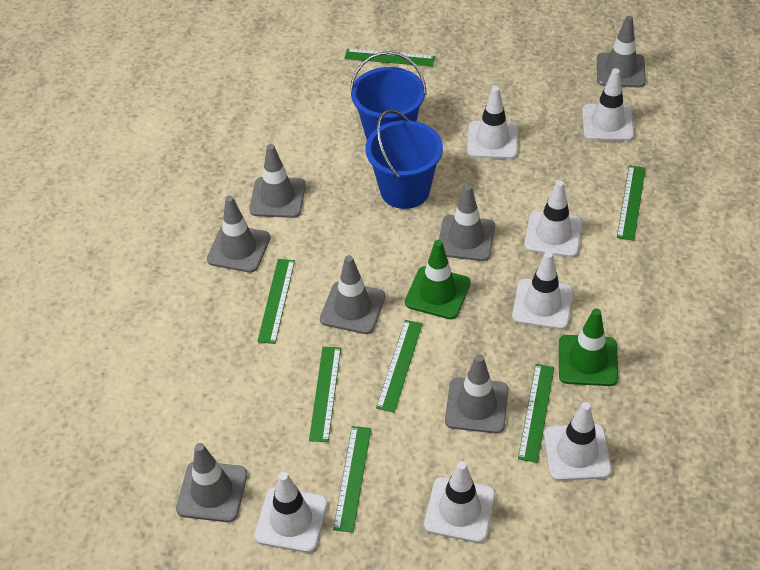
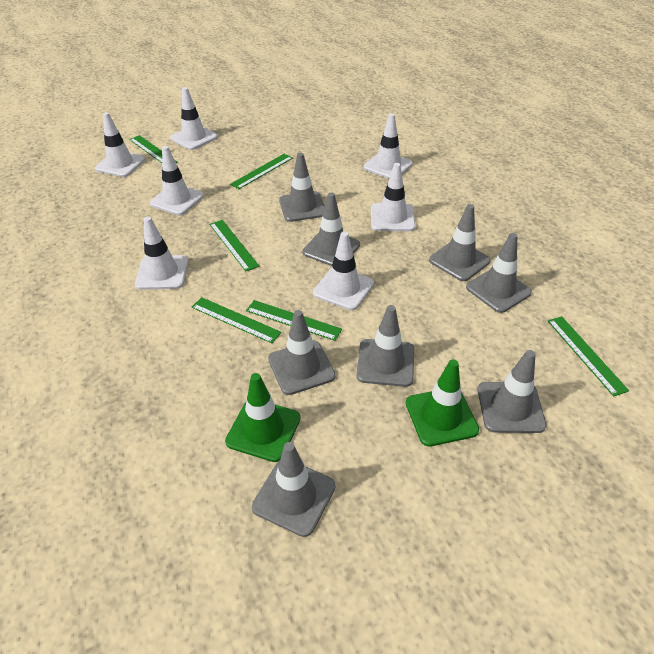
blue bucket: [350,51,427,139] [365,109,443,209] = 2 -> none = 0
green ruler: [257,259,295,344] [309,347,341,442] [333,426,371,533] [344,49,435,67] [376,320,423,412] [518,364,554,463] [617,165,646,241] = 7 -> [129,135,178,163] [191,297,282,343] [210,220,259,272] [230,154,293,189] [246,300,342,341] [548,316,629,397] = 6
grey traffic cone: [176,443,247,522] [207,196,270,273] [250,144,306,218] [320,255,385,334] [439,185,495,261] [445,354,508,433] [597,16,646,88] = 7 -> [252,442,335,537] [268,310,335,395] [279,153,325,222] [302,193,360,266] [356,305,414,387] [429,204,490,281] [466,233,532,313] [477,350,546,433] = 8

